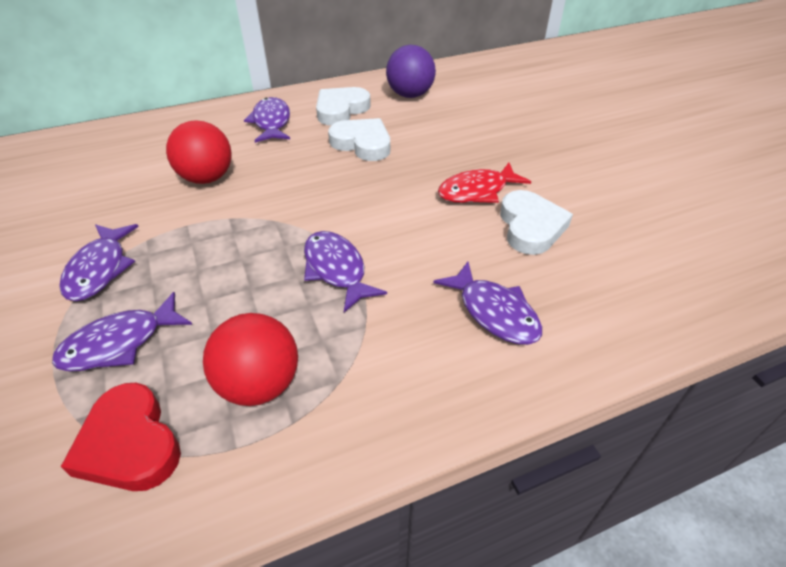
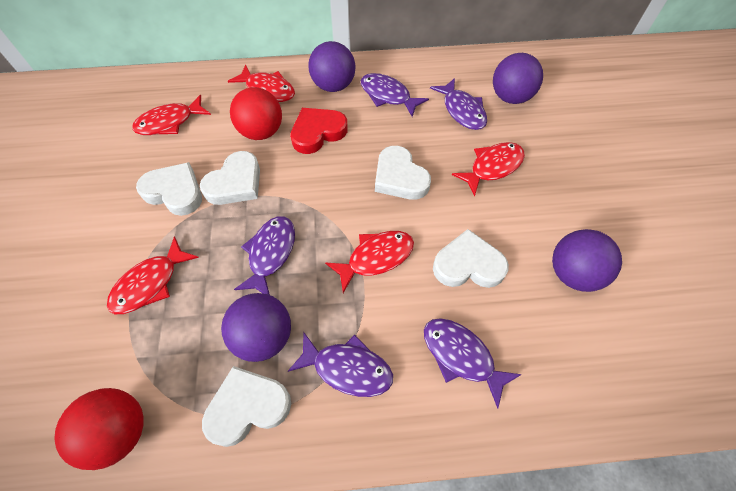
purple ball: [386,45,436,98] = 1 -> [221,293,291,362] [308,41,355,92] [493,53,543,104] [552,229,622,292] = 4
red fish: [438,163,531,203] = 1 -> [107,236,199,314] [132,95,211,135] [228,64,295,102] [325,231,414,293] [452,142,525,196] = 5
white heart: [316,87,371,126] [328,118,390,161] [500,190,573,255] = 3 -> [136,162,202,216] [200,151,260,205] [202,366,291,447] [375,146,431,200] [433,229,509,288] = 5

